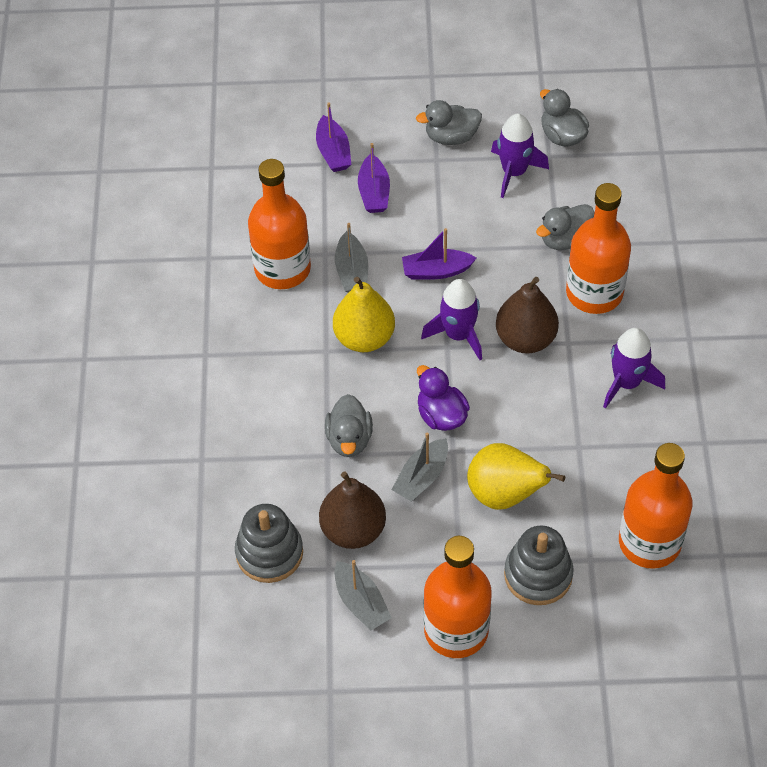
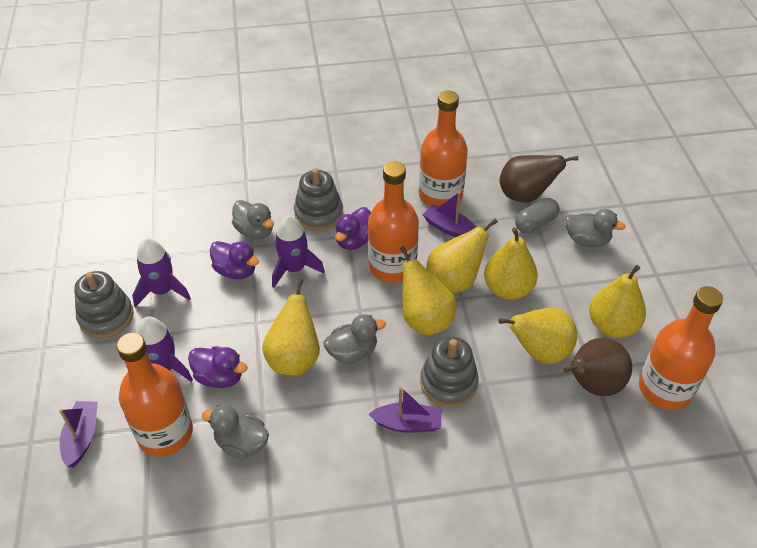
grey boat: [334,560,392,631] [335,223,368,293] [392,433,448,502] = 3 -> none = 0
grey capsule: none = 0 -> [515,198,559,233] = 1
grey stacking toy: [235,504,303,583] [504,526,574,605] = 2 -> [74,271,134,338] [294,168,343,231] [420,336,479,407] = 3
purple duck: [417,365,470,431] = 1 -> [188,346,248,388] [210,241,259,279] [335,207,371,250] = 3
yellow pear: [333,277,395,352] [467,443,565,510] = 2 -> [262,278,320,376] [400,246,457,336] [427,219,498,294] [484,228,538,300] [499,308,577,364] [589,265,646,338] = 6

